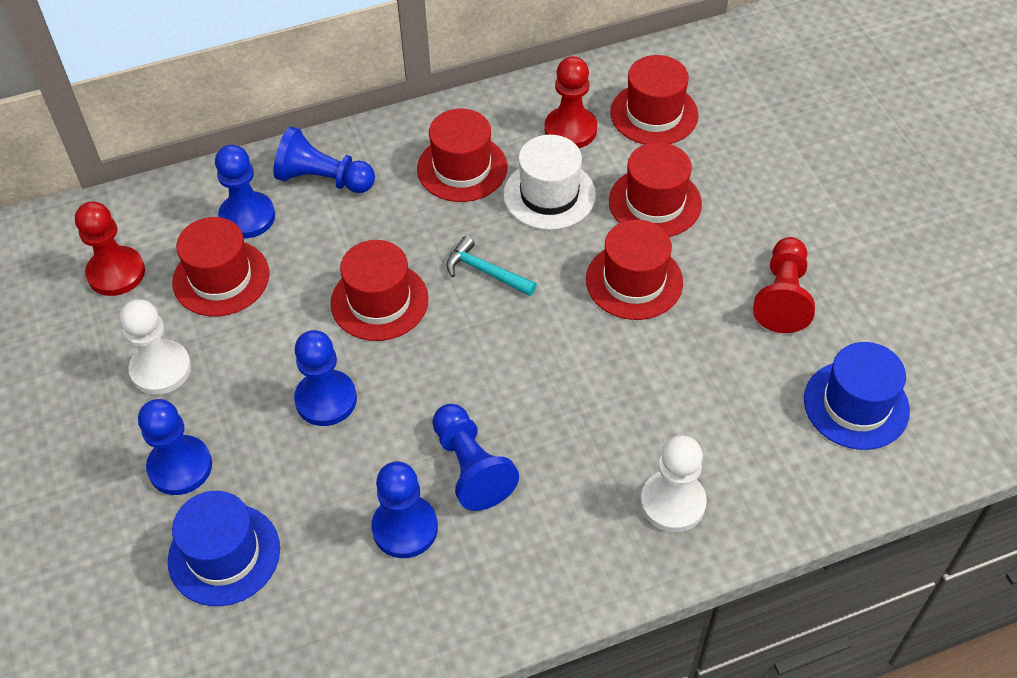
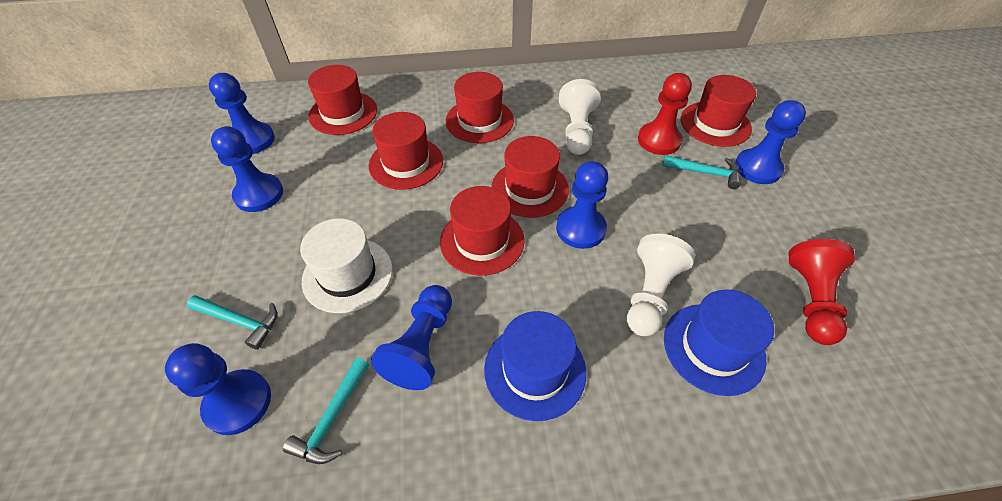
red pawn: [75,201,145,296] [544,56,597,148] [753,237,815,333] = 3 -> [638,73,692,155] [789,239,855,345] = 2
turquoise hammer: [446,236,537,296] = 1 -> [187,295,277,350] [283,358,369,464] [662,155,741,189] = 3

